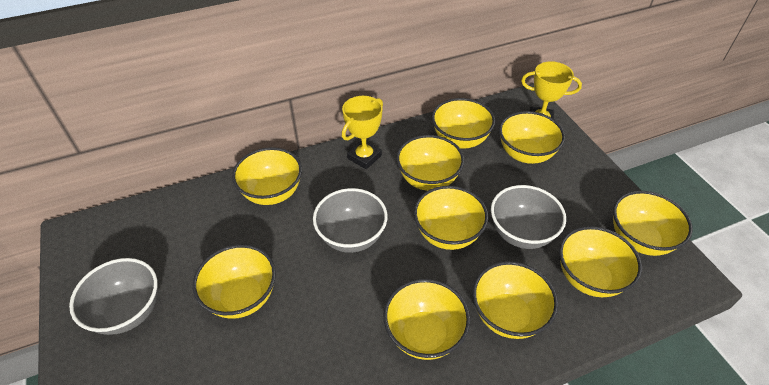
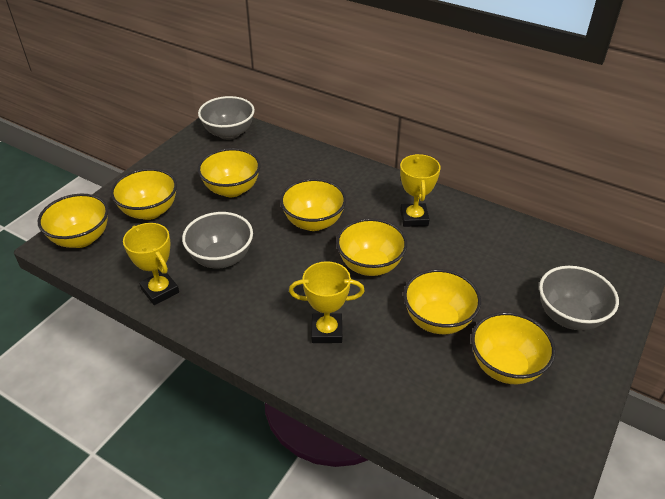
yellow bowl: [193,244,276,319] [232,147,302,205] [384,279,470,360] [396,135,464,191] [414,186,488,250] [432,98,495,149] [473,261,558,339] [499,111,565,164] [559,226,642,297] [613,191,693,256] = 10 -> [38,194,109,248] [111,168,177,220] [198,148,260,197] [280,179,346,231] [336,218,407,276] [403,269,481,334] [471,312,555,384] = 7
yellow trophy: [342,96,383,169] [521,61,582,119] = 2 -> [123,223,179,305] [289,261,365,343] [400,154,441,227] = 3

